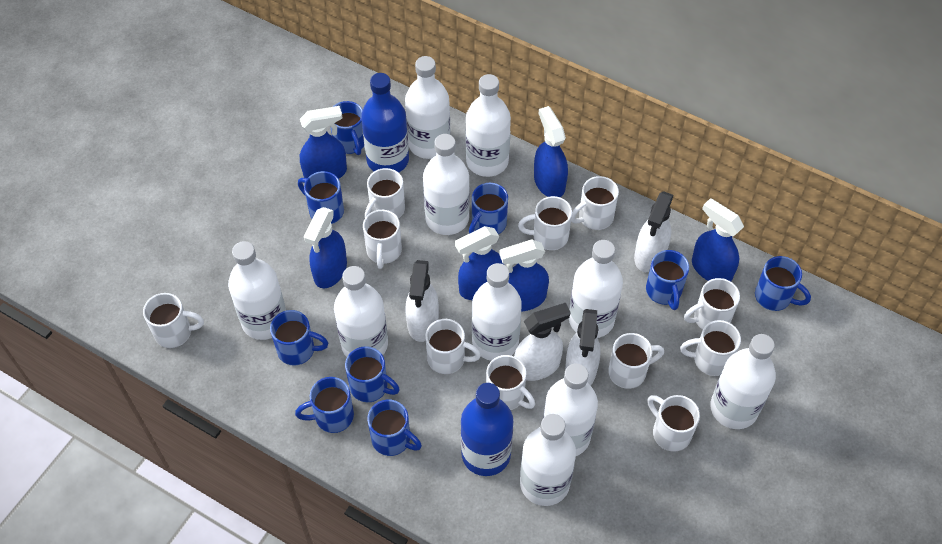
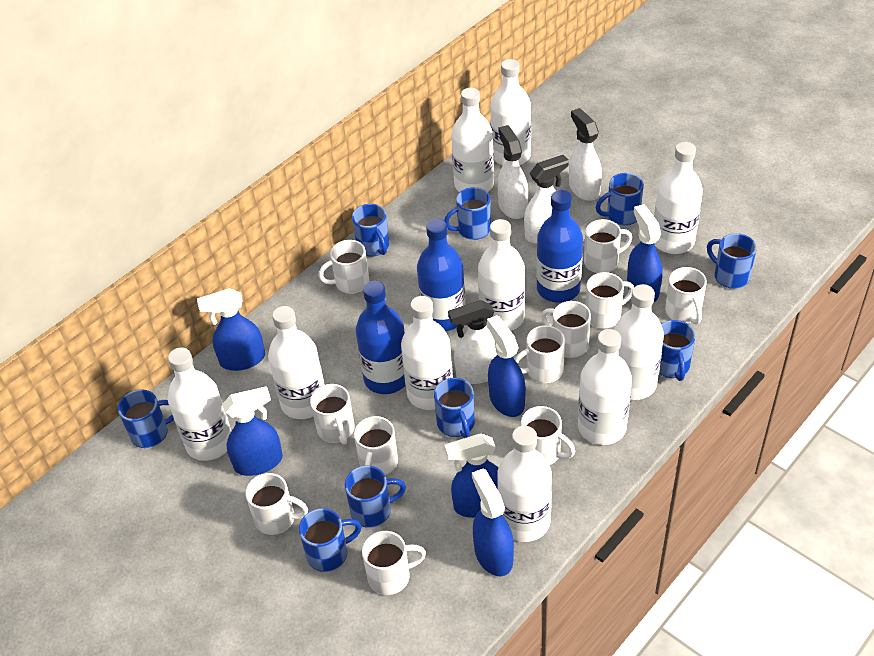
blue bottle: [361,73,409,173] [461,383,513,476] = 2 -> [356,281,405,394] [417,219,466,331] [536,190,583,303] = 3

